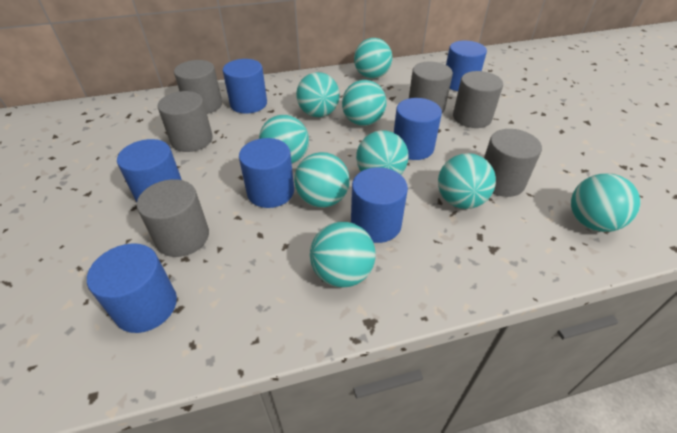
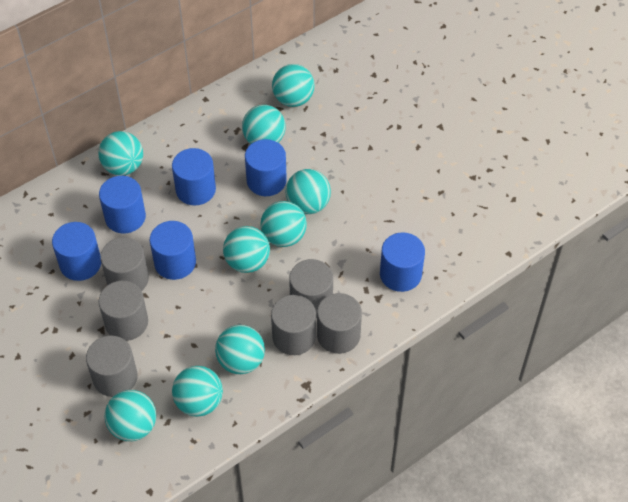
blue cylinder: [87,243,177,333] [117,139,182,202] [223,59,267,114] [239,138,294,208] [351,167,408,243] [394,98,442,160] [446,41,487,91] = 7 -> [52,222,101,281] [99,176,146,233] [150,221,196,280] [172,148,216,205] [245,139,287,196] [380,232,425,292] = 6

